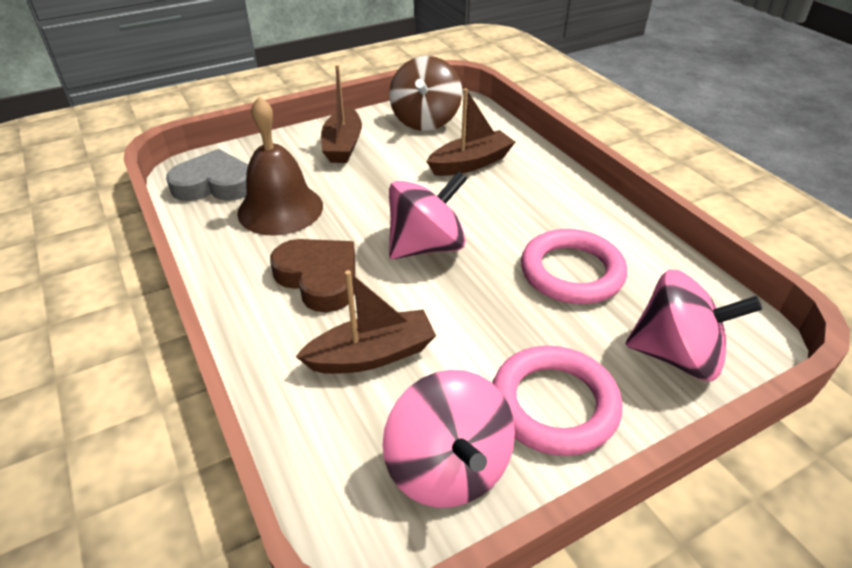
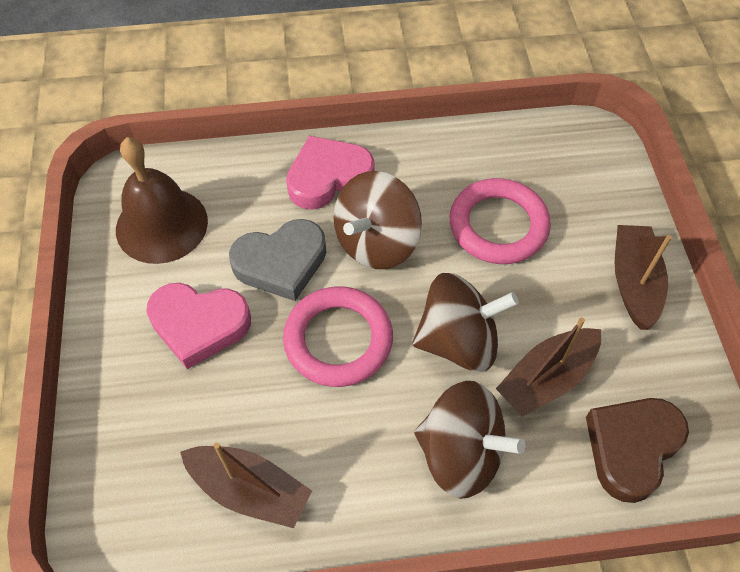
brown spinning top: [389,56,462,131] = 1 -> [333,171,422,269] [413,273,519,372] [414,381,525,499] = 3
pink heart: none = 0 -> [146,283,251,369] [286,136,375,210] = 2
pink spinning top: [383,370,515,508] [389,171,467,259] [626,269,762,381] = 3 -> none = 0

